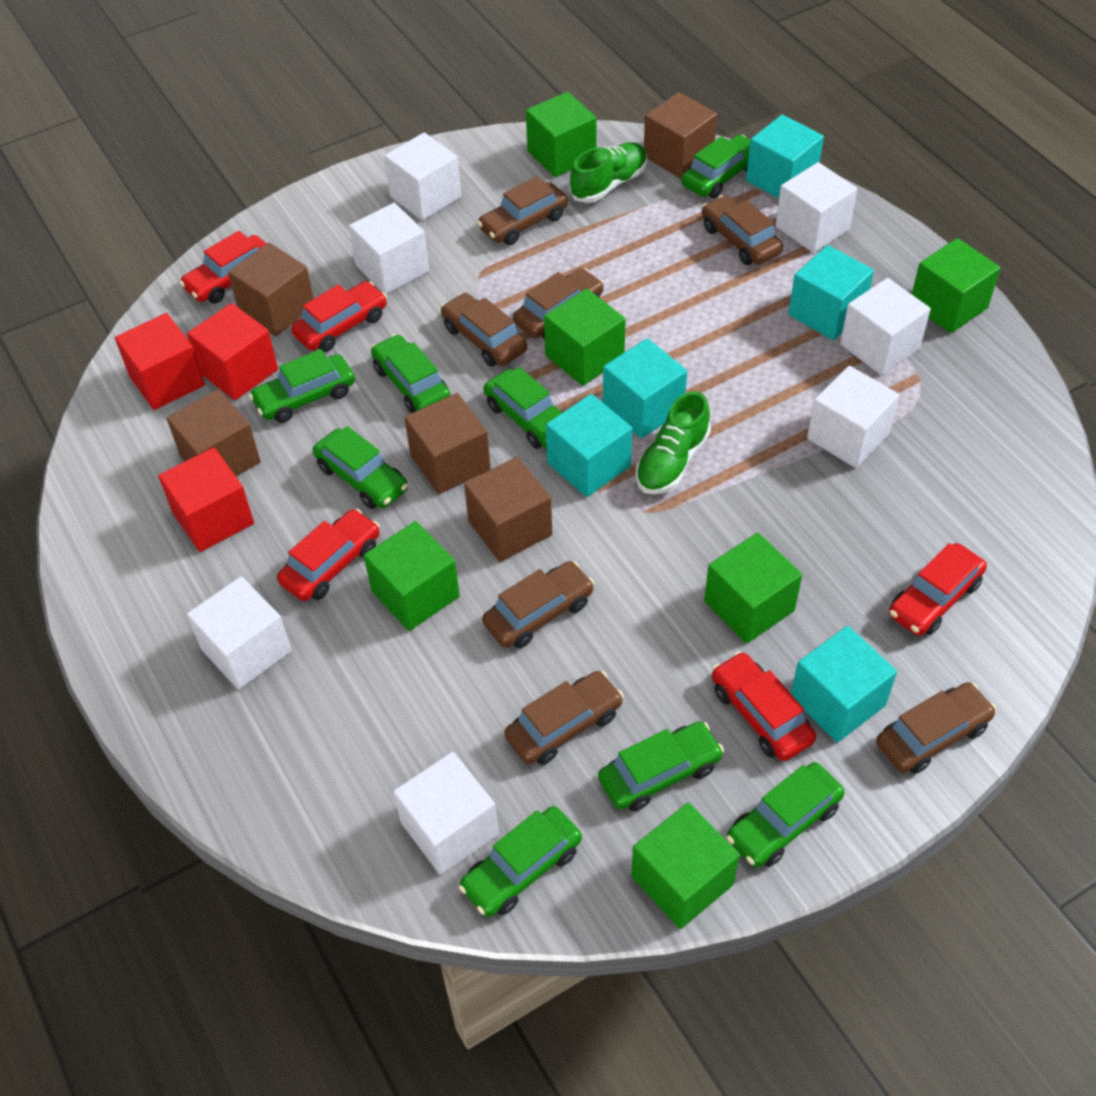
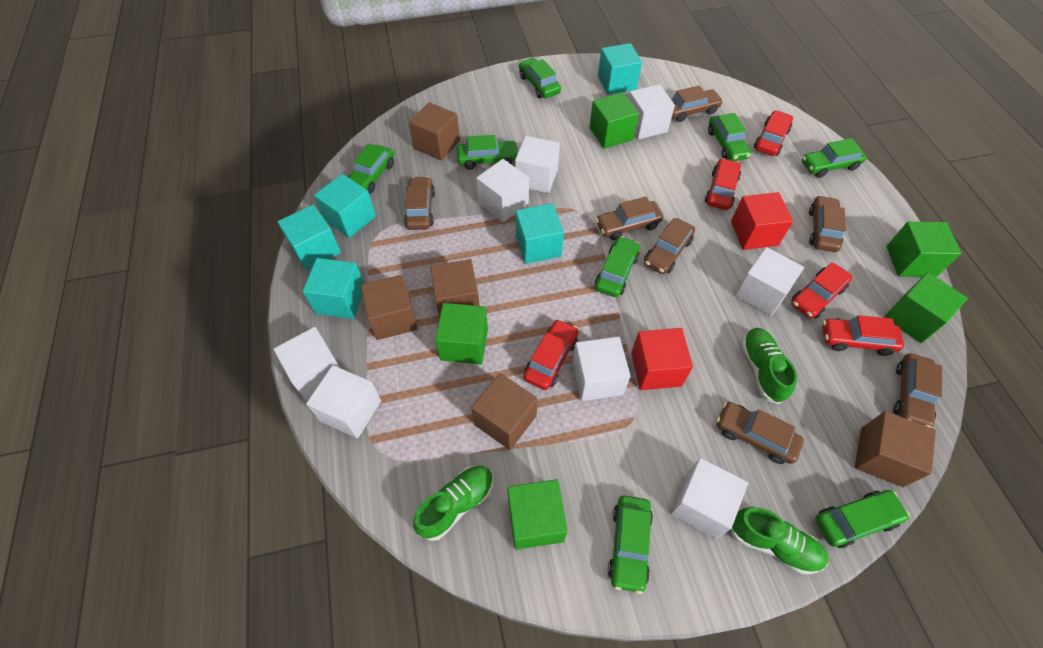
green cube: [364,521,460,631] [526,92,597,177] [544,288,626,386] [631,802,740,929] [704,532,802,644] [912,238,1001,333] = 6 -> [435,303,488,364] [507,479,568,550] [589,92,639,149] [884,272,968,343] [886,222,961,277] = 5
green shoe: [570,142,647,203] [635,391,711,494] = 2 -> [413,466,494,541] [731,507,829,574] [741,328,797,404] = 3
red cube: [115,313,205,410] [158,447,254,552] [187,303,278,400] = 3 -> [631,328,693,390] [731,192,793,250] = 2
white cube: [187,576,291,689] [349,203,429,294] [384,132,461,221] [393,752,499,875] [775,162,857,253] [807,366,900,468] [840,278,931,375] = 7 -> [274,327,340,401] [306,365,381,438] [476,159,529,222] [515,136,560,193] [572,337,630,401] [628,84,675,139] [670,458,748,539] [735,247,804,316] = 8

